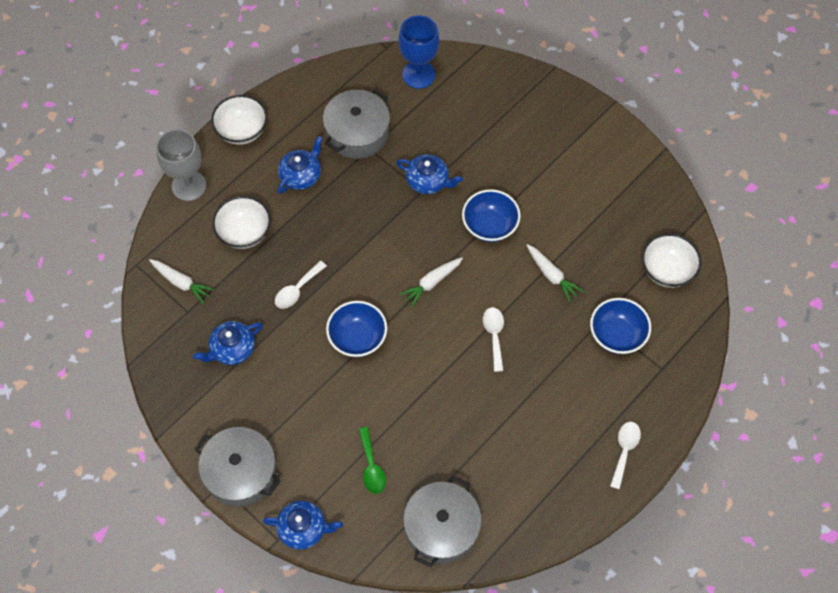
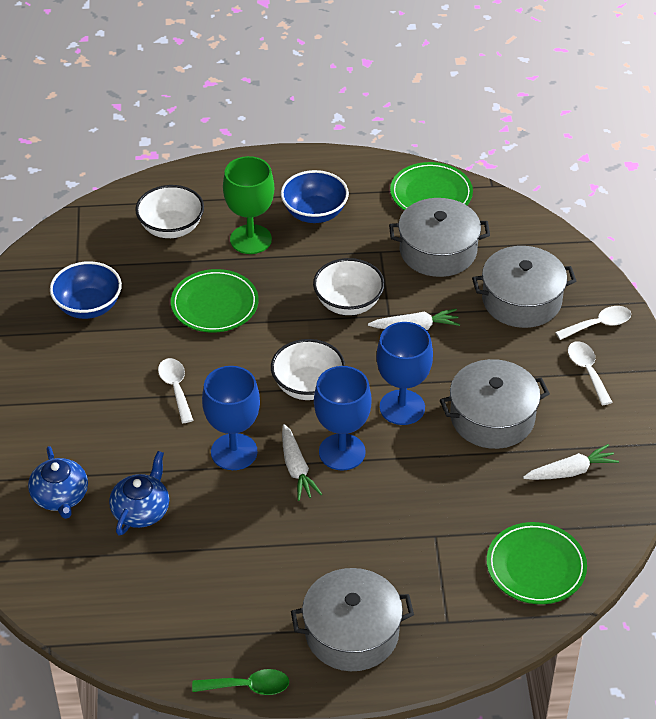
blue bowl: [326,301,387,357] [462,189,521,242] [590,298,651,354] = 3 -> [50,261,122,319] [281,170,349,223] = 2
blue goblet: [398,15,440,89] = 1 -> [202,366,260,470] [314,366,372,470] [377,322,433,425] = 3
blue teapot: [193,321,263,365] [263,501,343,550] [278,136,323,194] [396,154,463,194] = 4 -> [28,446,88,519] [109,451,169,536] = 2
green goblet: none = 0 -> [223,156,274,254] = 1
green plate: none = 0 -> [171,269,258,333] [390,162,473,211] [487,522,587,604] = 3
grey goblet: [156,129,207,201] = 1 -> none = 0
grey pot: [195,427,281,507] [323,89,390,159] [403,476,482,567] = 3 -> [291,568,414,671] [389,198,490,277] [440,359,550,449] [472,246,576,328] = 4

